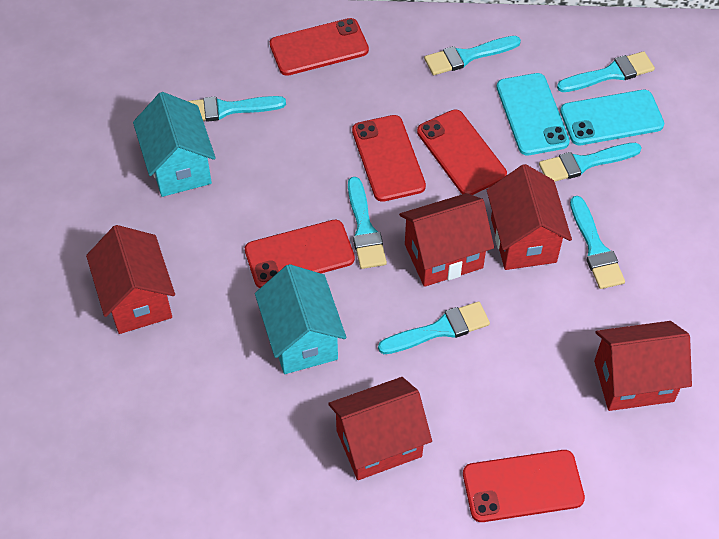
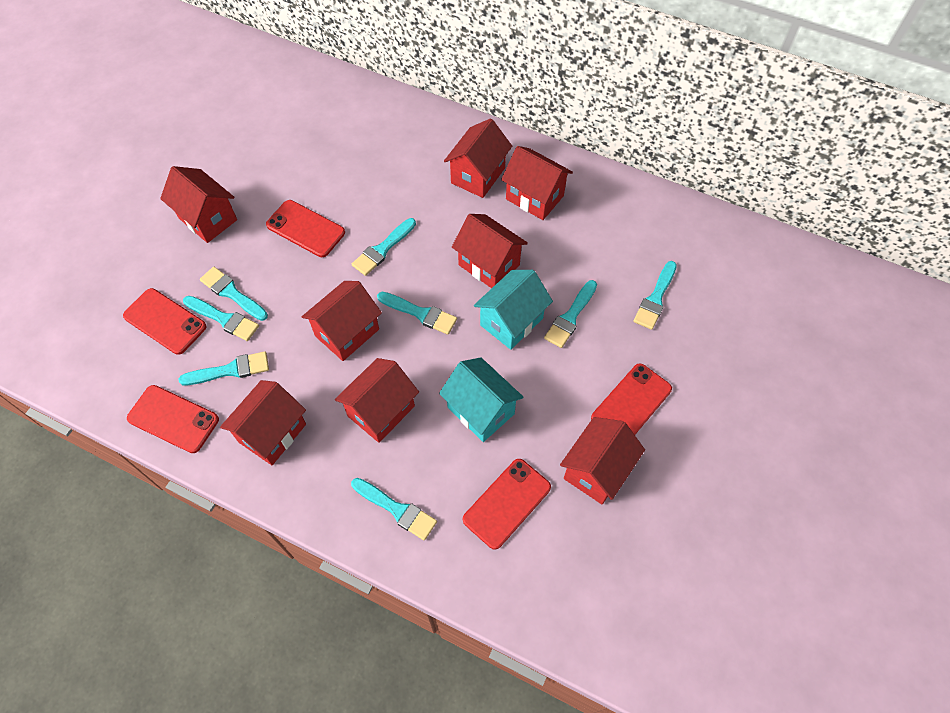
red house: [86,225,175,334] [328,377,432,480] [399,193,494,287] [487,164,572,270] [594,321,692,411] = 5 -> [160,166,237,243] [220,380,306,465] [302,281,382,361] [335,358,419,443] [444,118,512,198] [452,214,528,288] [501,146,573,220] [560,417,645,505] = 8
turquoise brush: [188,96,286,122] [348,177,387,269] [378,301,490,354] [424,36,521,75] [539,143,642,182] [557,51,655,92] [570,196,625,289] = 7 -> [179,351,269,385] [183,296,259,341] [200,267,268,321] [351,478,437,541] [352,218,416,276] [377,292,457,335] [544,280,597,348] [633,261,677,330] = 8
turquoise phone: [497,73,570,155] [560,90,664,145] = 2 -> none = 0

